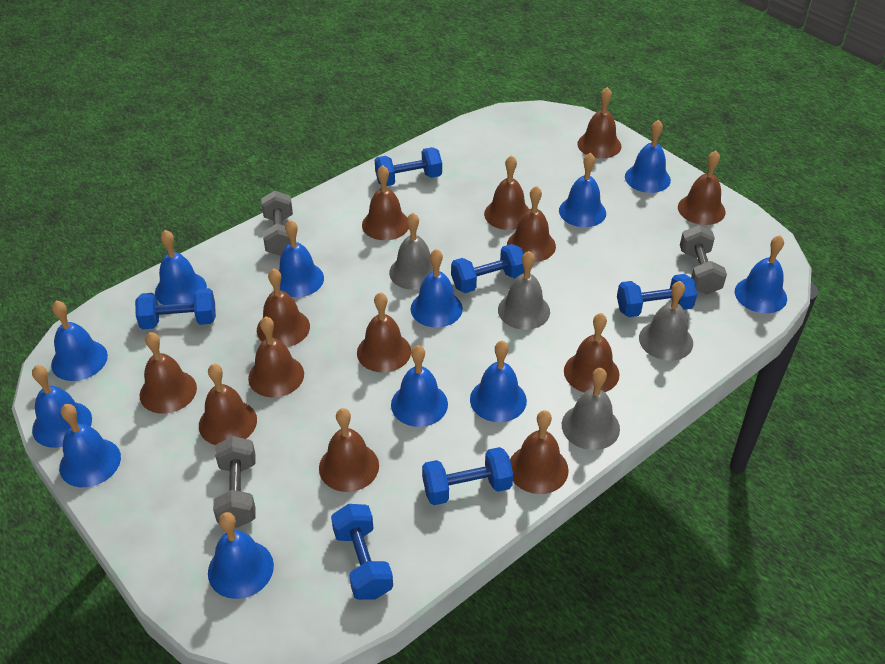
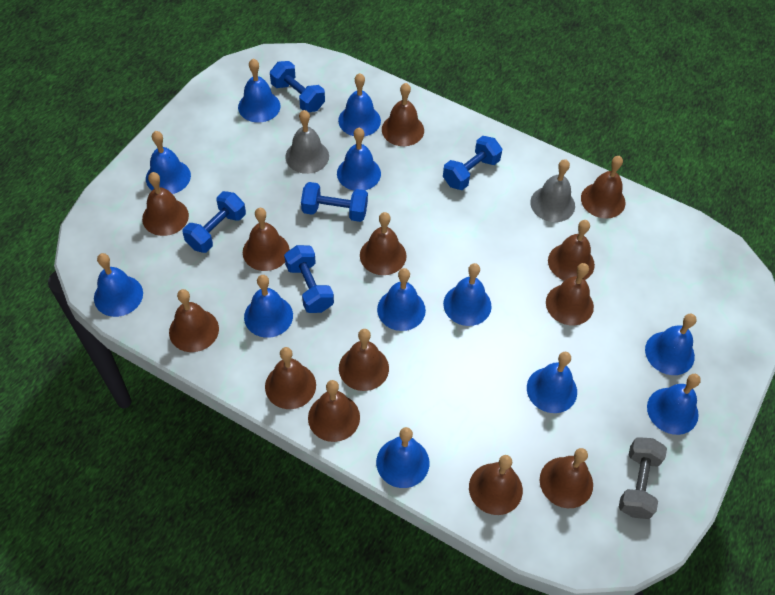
blue dumbbell: [135,288,216,329] [331,504,393,600] [375,147,442,186] [422,447,513,505] [451,244,524,293] [617,274,697,317] = 6 -> [183,191,246,253] [270,61,325,112] [284,245,334,313] [301,182,368,222] [443,136,502,190] = 5
grey bell: [389,213,433,290] [498,251,550,330] [562,368,620,450] [639,281,693,361] = 4 -> [285,110,329,174] [530,159,575,222] = 2
grey dumbbell: [213,436,256,528] [261,191,293,256] [680,225,727,294] = 3 -> [619,437,667,519] = 1

